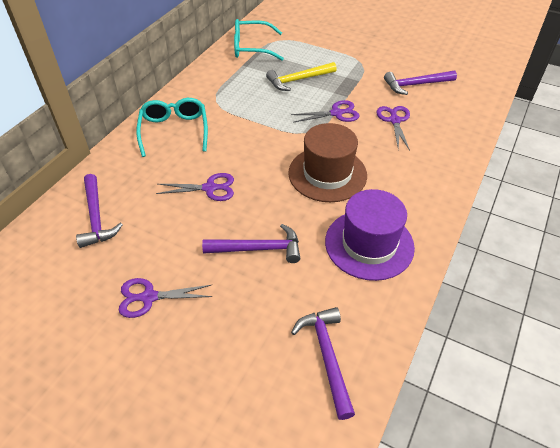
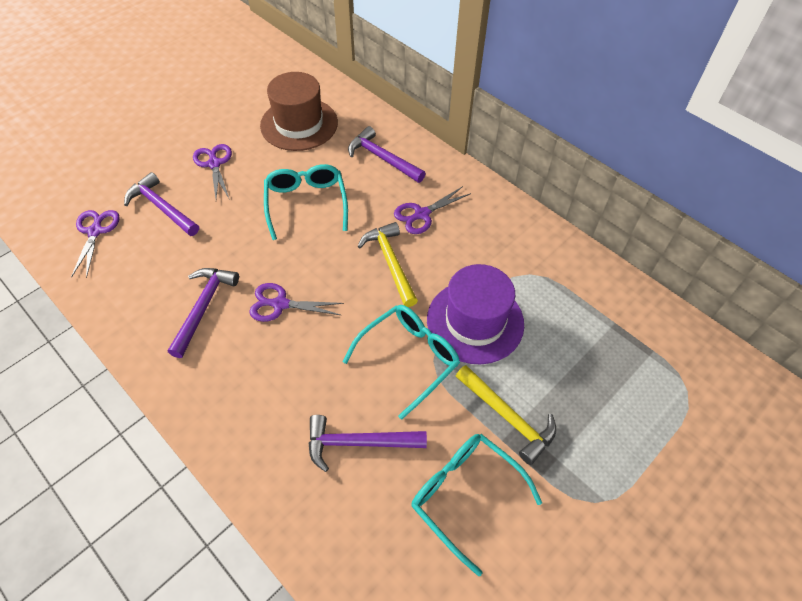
turquoise glasses: [136,98,208,157] [234,19,284,61] = 2 -> [264,164,348,240] [343,305,460,420] [411,434,542,576] = 3
yellow hammer: [266,62,337,91] = 1 -> [357,222,418,307] [456,365,556,465] = 2

